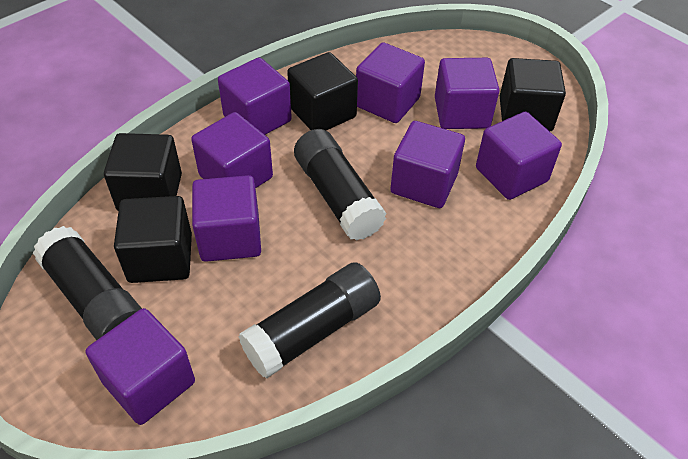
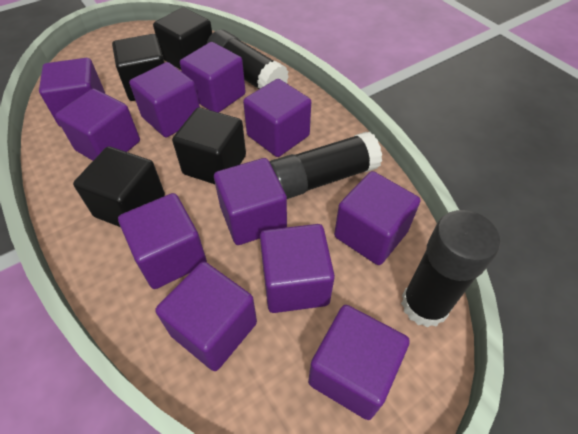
purple cube: [86,308,195,425] [191,112,273,188] [192,175,261,262] [218,57,292,135] [356,42,425,123] [390,121,465,208] [435,58,499,129] [476,112,562,200] = 8 -> [39,58,105,127] [55,89,140,161] [118,193,207,289] [129,62,200,138] [155,262,257,371] [180,42,246,113] [214,158,287,245] [243,79,311,157] [260,224,335,313] [308,305,410,420] [334,171,420,265] = 11

